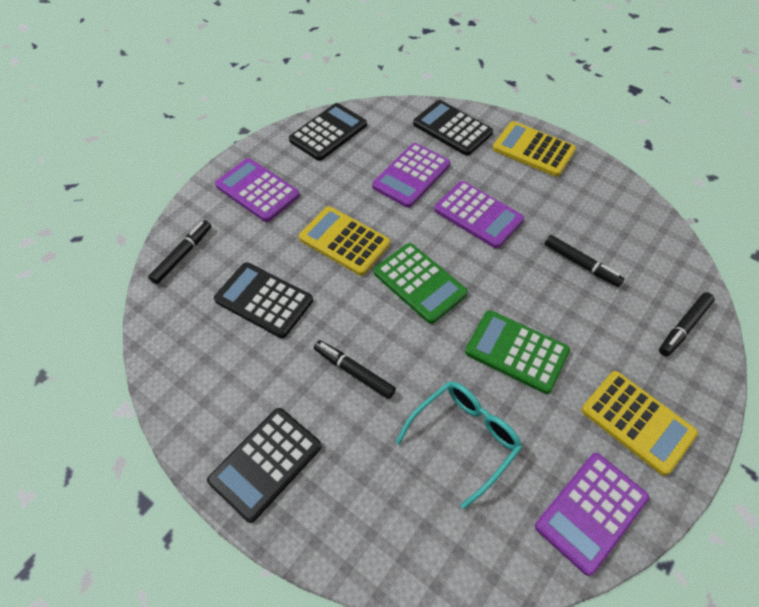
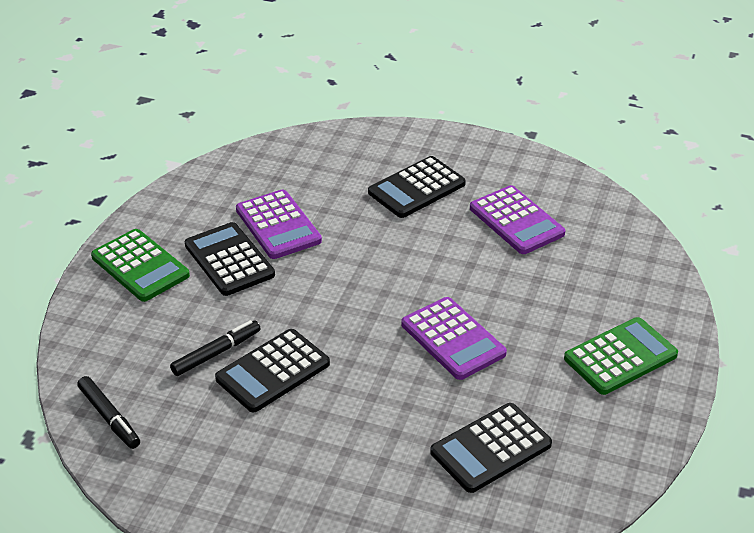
black marker: [148,220,211,284] [314,340,396,399] [545,235,624,287] [659,292,715,356] = 4 -> [77,376,140,449] [170,320,261,376] = 2
purple calculator: [215,158,300,222] [372,143,450,208] [434,181,524,249] [535,453,649,576] = 4 -> [236,190,322,259] [401,297,507,380] [470,185,565,254] = 3
turquoise glasses: [396,382,522,509] = 1 -> none = 0
yellow calculator: [299,206,390,276] [492,121,576,177] [581,371,698,476] = 3 -> none = 0

